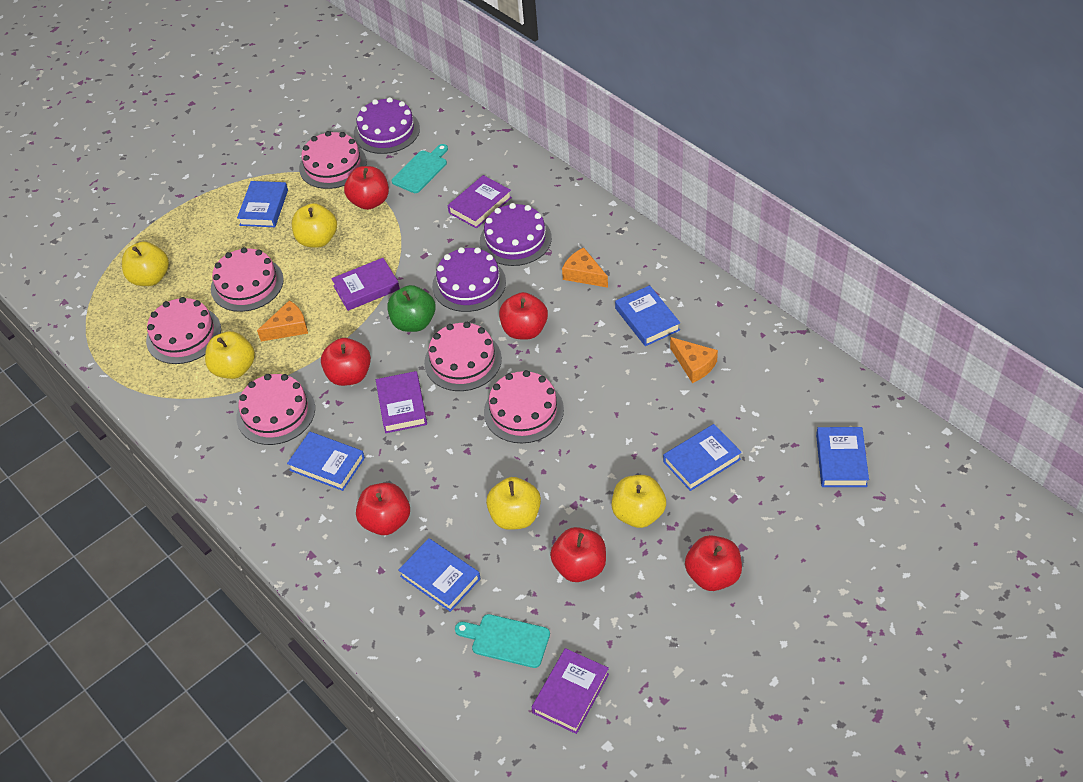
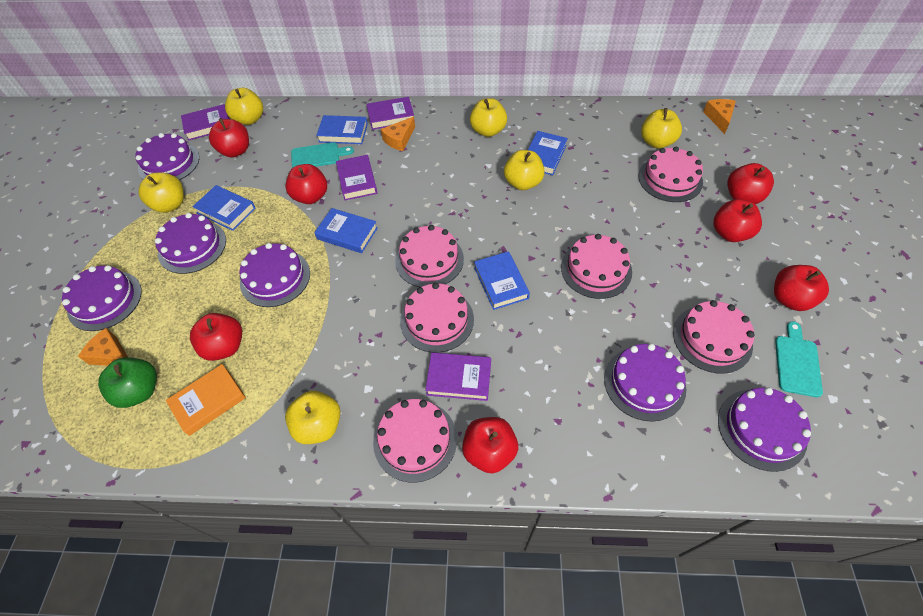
blue book: [237,181,288,227] [287,432,365,491] [399,538,480,612] [615,285,680,346] [663,424,742,491] [816,427,869,487] = 6 -> [192,185,256,231] [314,208,378,253] [316,115,368,144] [474,251,530,310] [528,131,568,175] = 5
orange book: none = 0 -> [166,364,246,436] = 1
purple cake: [354,97,420,154] [432,247,506,312] [480,203,552,266] = 3 -> [62,265,142,331] [135,133,199,180] [155,213,226,274] [239,243,310,307] [604,344,686,422] [718,388,811,472] = 6
red apple: [321,338,371,386] [344,166,389,210] [356,483,410,535] [499,292,548,340] [550,527,606,582] [685,535,742,591] = 6 -> [190,313,242,361] [209,118,249,157] [285,164,327,204] [462,417,518,473] [713,199,762,242] [727,163,774,204] [774,265,829,311] = 7
yellow apple: [122,242,169,286] [205,331,255,379] [292,203,337,248] [486,477,541,530] [611,475,666,528] = 5 -> [139,173,184,213] [225,88,263,125] [285,391,340,444] [470,98,507,137] [504,150,545,190] [641,108,682,149] = 6

